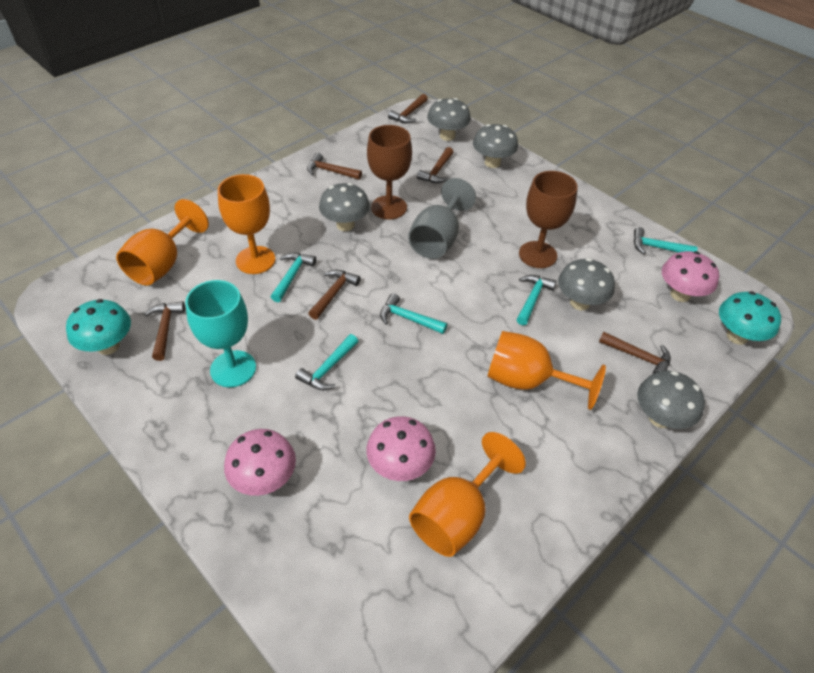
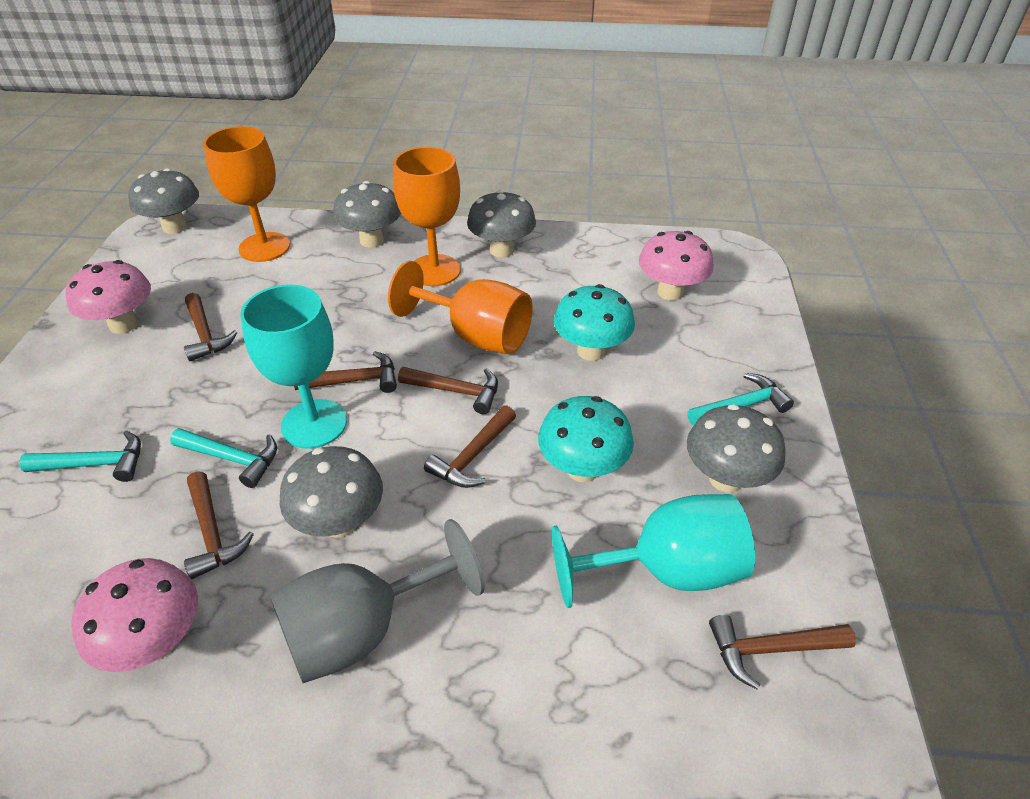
brown goblet: [367,125,412,219] [519,171,578,268] = 2 -> none = 0
orange goblet: [116,199,209,286] [218,174,275,274] [409,432,526,557] [487,331,606,410] = 4 -> [203,126,290,262] [388,261,533,354] [393,147,461,286] = 3
turquoise goblet: [185,280,256,387] = 1 -> [240,284,347,449] [552,494,755,608] = 2
turquoise hammer: [271,253,316,302] [295,334,358,390] [380,293,447,334] [517,275,557,325] [634,227,698,254] = 5 -> [20,430,141,482] [170,428,277,488] [688,373,794,426] = 3

